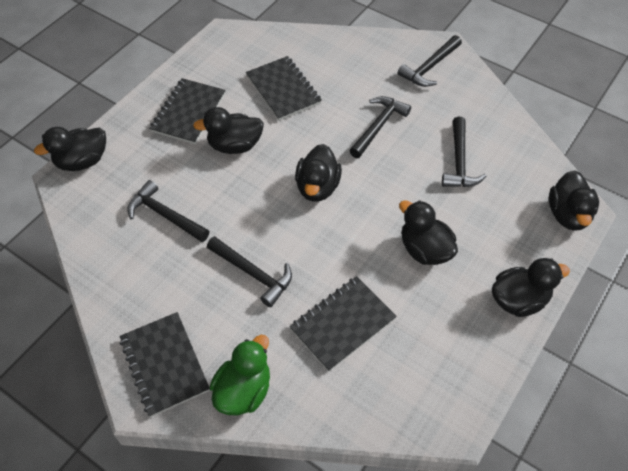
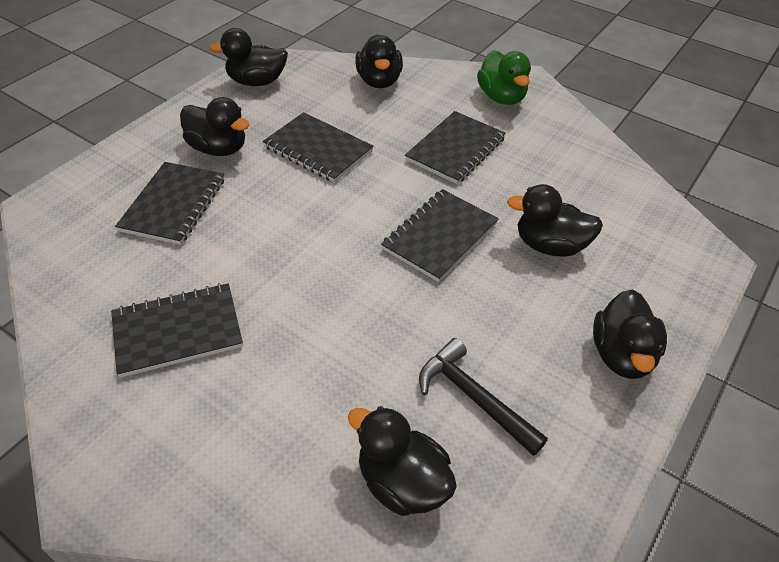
black hammer: [127,180,209,242] [207,236,292,307] [350,96,411,158] [398,35,462,87] [442,117,486,187] = 5 -> [419,338,548,456] = 1
black notebook: [119,312,210,417] [149,78,226,144] [246,56,322,121] [289,276,397,372] = 4 -> [111,283,243,378] [115,162,224,245] [263,112,374,183] [381,189,499,282] [405,111,506,184] = 5

